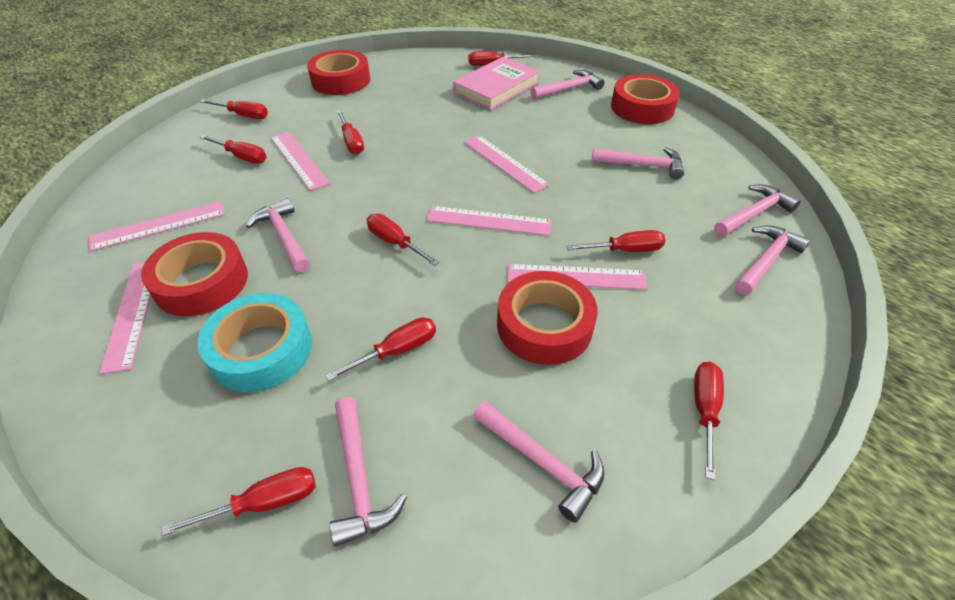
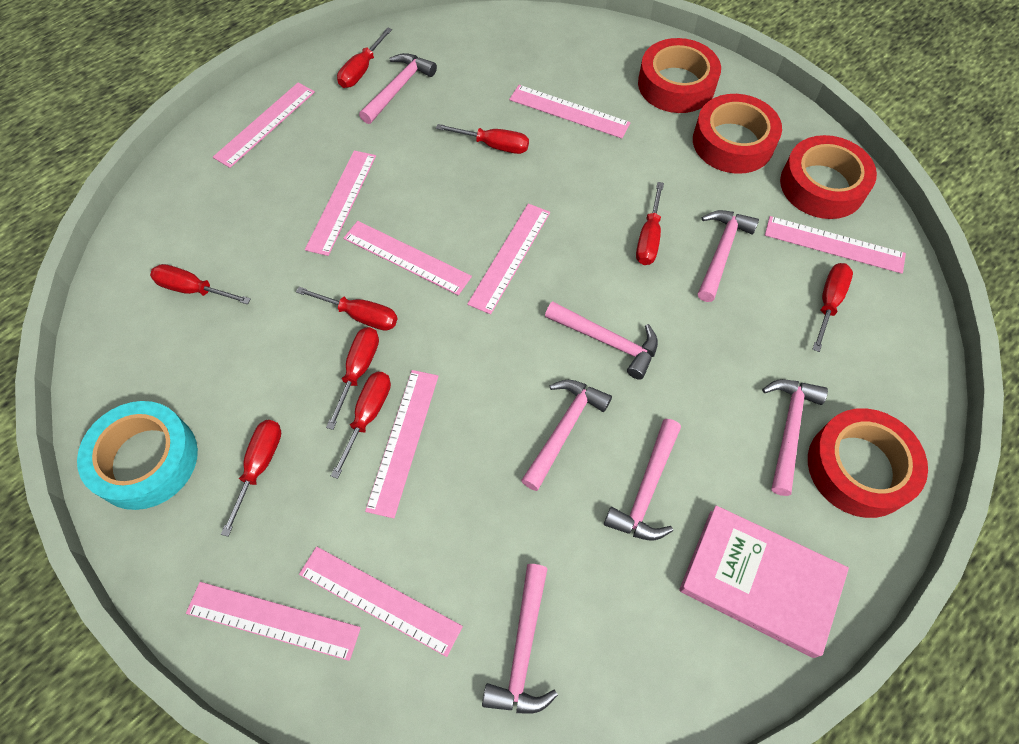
pink ruler: [89,201,225,251] [99,263,151,374] [271,132,330,191] [426,206,552,236] [464,135,550,193] [507,264,647,290] = 6 -> [186,582,361,661] [213,83,315,168] [299,547,463,657] [305,150,376,256] [343,221,472,295] [365,370,438,518] [467,204,550,314] [509,85,631,139] [765,216,906,274] = 9

